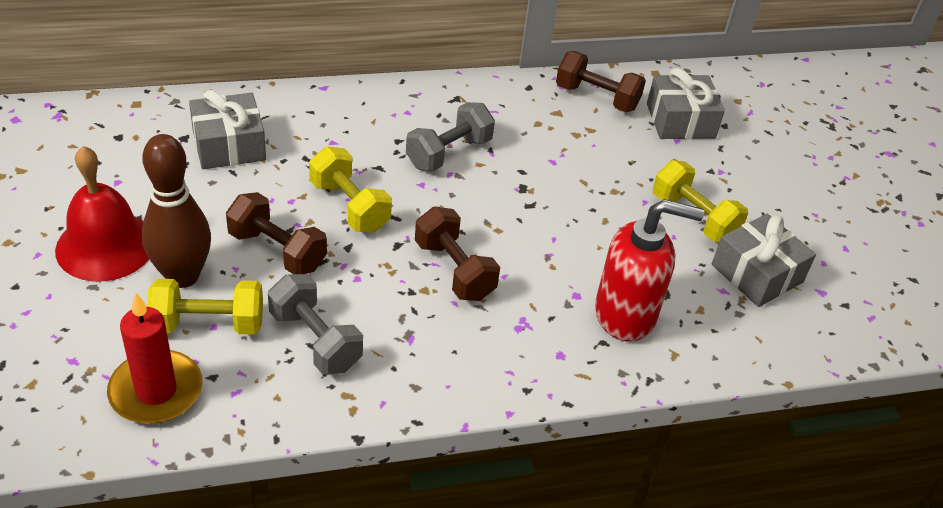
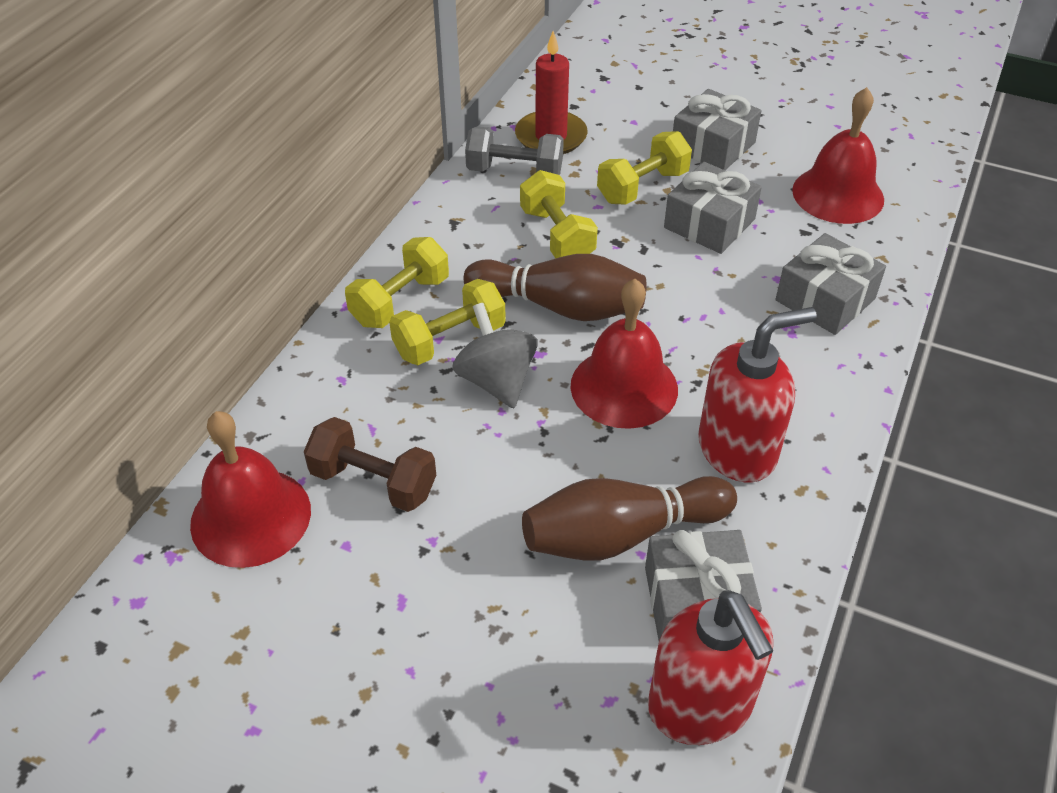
brown bowling pin: [142,134,211,288] = 1 -> [463,254,647,321] [522,476,737,561] = 2
brown dumbbell: [226,192,327,274] [415,206,500,301] [556,51,646,112] = 3 -> [304,417,436,512] = 1
grey dumbbell: [268,274,363,375] [406,102,495,171] = 2 -> [465,126,564,175] = 1
grey gift: [189,90,266,169] [647,68,725,139] [712,214,816,307] = 3 -> [645,530,762,640] [664,162,762,254] [673,89,761,170] [776,233,886,335] = 4
grey spinning top: none = 0 -> [452,303,538,408] = 1
red bell: [55,146,149,281] = 1 -> [190,411,311,568] [570,279,678,429] [792,87,884,224] = 3
red soap dispenser: [595,199,704,342] = 1 -> [648,590,774,745] [698,307,817,482] = 2
yellow dumbbell: [147,279,263,334] [309,146,392,232] [653,160,748,242] = 3 -> [345,237,449,328] [389,279,506,365] [520,170,598,258] [597,131,692,205] = 4

